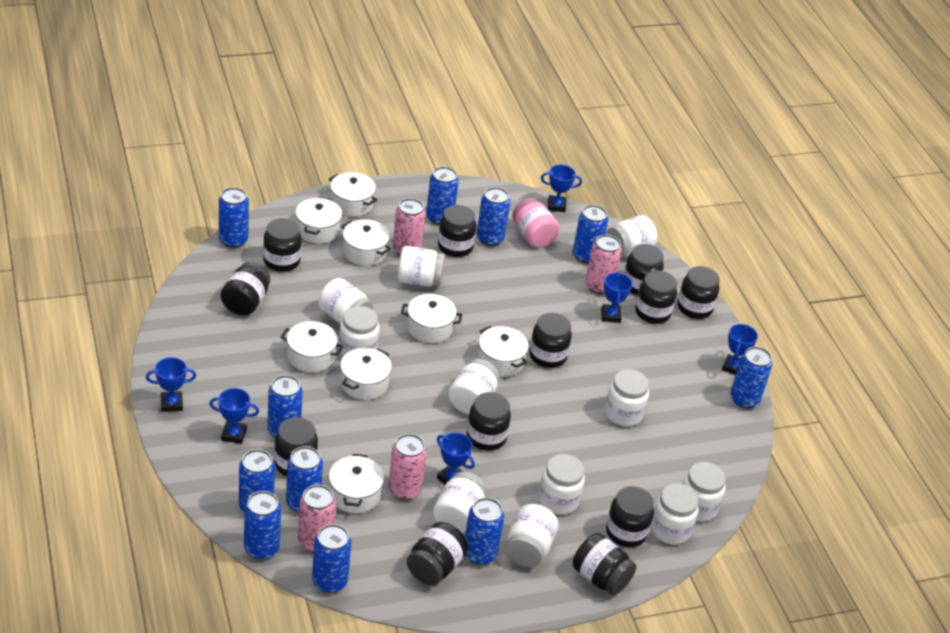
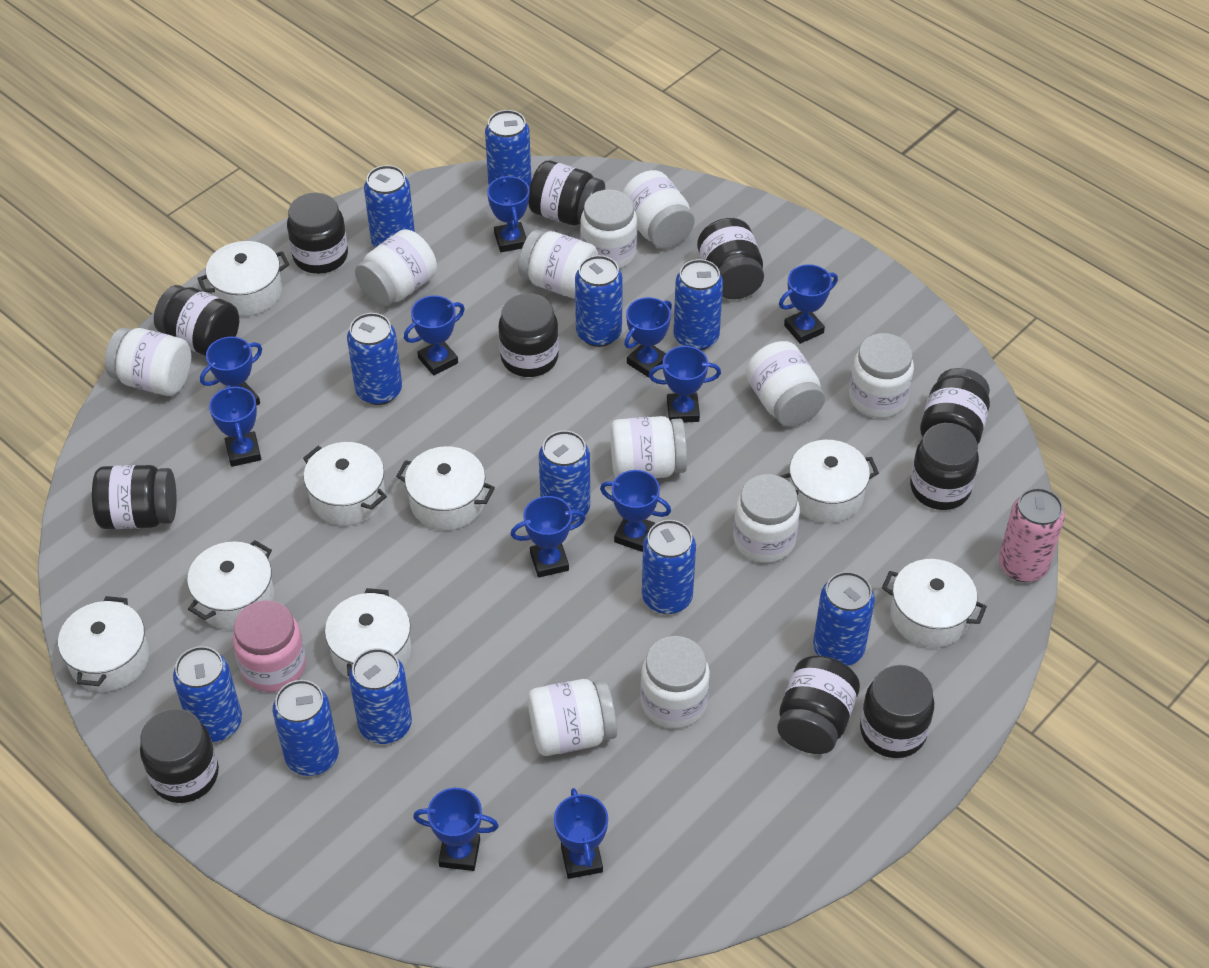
black jar: [221,262,270,315] [263,218,302,272] [274,417,318,476] [407,522,468,585] [438,205,476,257] [467,392,511,451] [529,313,572,368] [573,533,636,595] [606,486,654,547] [624,244,664,296] [635,270,677,324] [677,266,719,319] = 12 -> [92,465,177,529] [140,709,219,803] [154,285,239,356] [287,193,348,274] [498,293,559,377] [528,161,605,225] [697,218,764,299] [777,656,860,754] [860,665,934,758] [910,423,979,510] [920,368,990,444] = 11
blue trophy: [146,357,196,412] [209,388,259,444] [437,432,475,485] [541,165,582,212] [601,272,632,323] [722,324,758,375] = 6 -> [200,337,262,406] [209,385,261,467] [404,295,465,376] [413,788,499,871] [487,175,530,252] [511,496,585,578] [554,788,608,879] [600,470,671,552] [624,297,672,378] [649,346,721,423] [779,264,838,344] = 11
pink can: [298,485,336,552] [388,434,427,500] [393,198,426,256] [585,234,622,294] = 4 -> [999,488,1065,582] = 1

